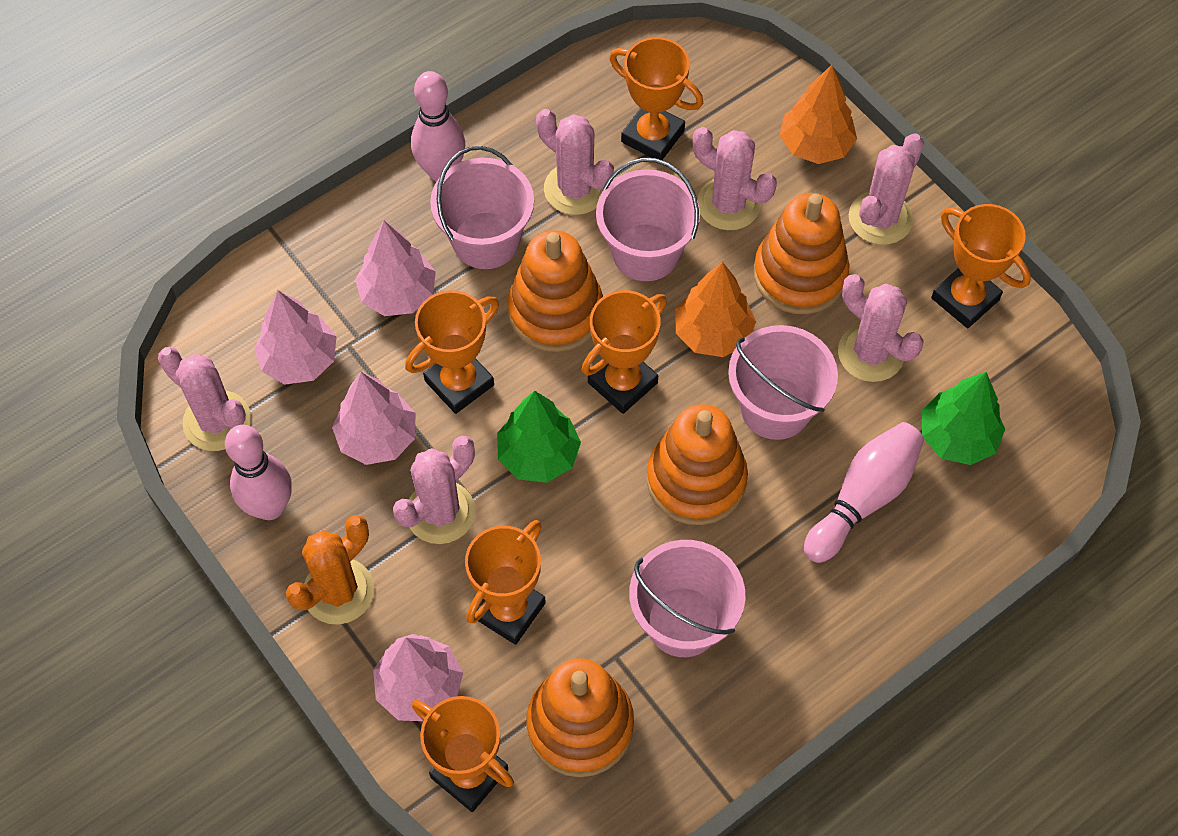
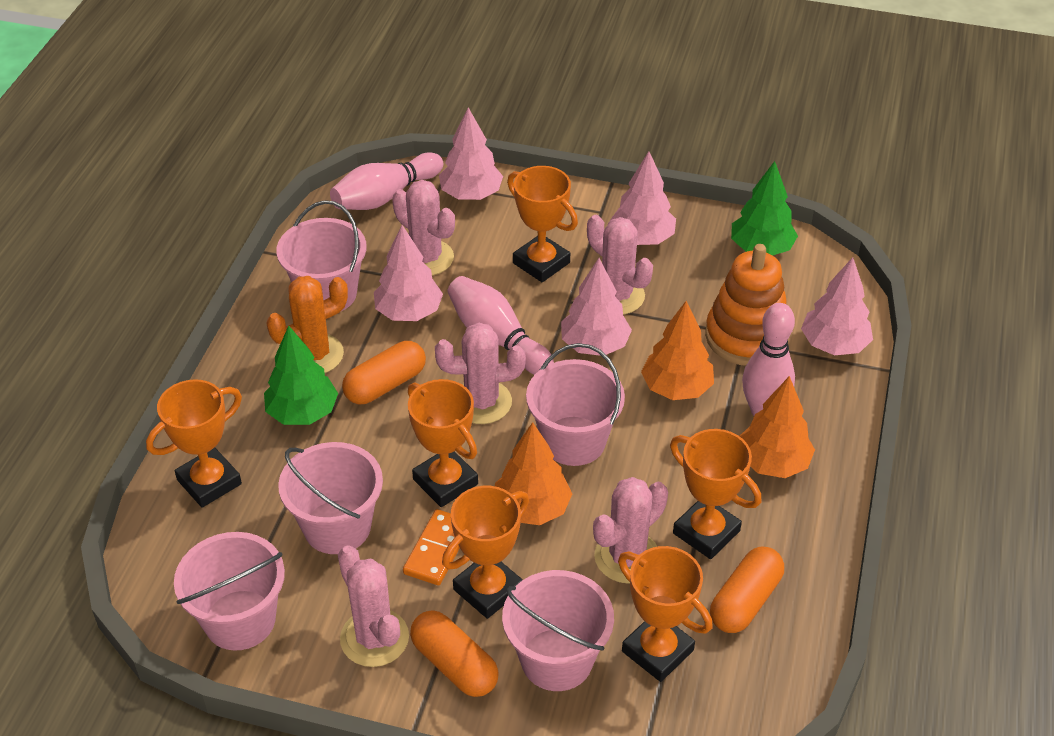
orange capsule: none = 0 -> [342,341,426,404] [410,611,499,697] [710,546,784,633] = 3
orange domino: none = 0 -> [403,509,460,585] = 1
orange stacking toy: [508,230,603,352] [526,658,634,777] [647,404,748,525] [753,193,849,314] = 4 -> [705,244,789,366] = 1
orange tree: [675,262,756,357] [780,65,857,164] = 2 -> [495,422,572,525] [641,301,714,400] [740,376,815,478] = 3
pink bucket: [430,146,534,269] [596,158,700,281] [629,540,745,657] [728,325,838,440] = 4 -> [174,532,285,651] [276,200,367,312] [278,442,383,554] [502,570,614,691] [526,343,625,466] = 5
pink cactus: [158,347,251,451] [393,436,475,544] [536,109,614,215] [693,127,777,230] [838,274,924,382] [849,134,924,245] = 6 -> [338,546,409,667] [392,180,455,276] [435,323,526,424] [587,215,653,315] [593,477,668,584] = 5
pink tree: [254,290,337,385] [332,372,416,465] [355,221,436,316] [373,634,463,721] = 4 -> [374,225,443,321] [439,107,503,200] [561,258,632,356] [610,151,676,245] [801,257,873,355] = 5

